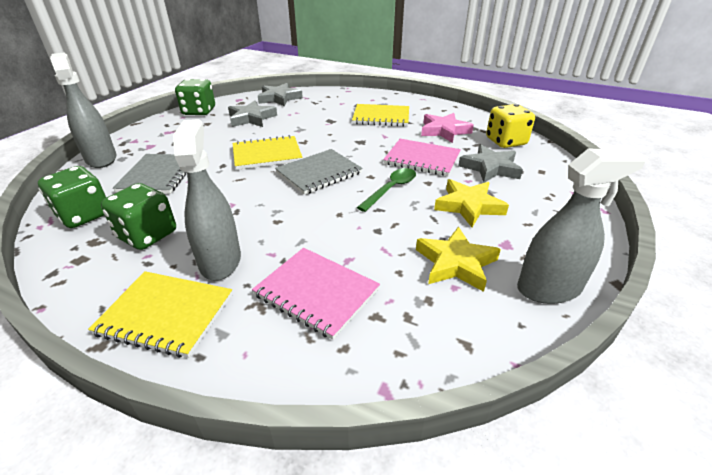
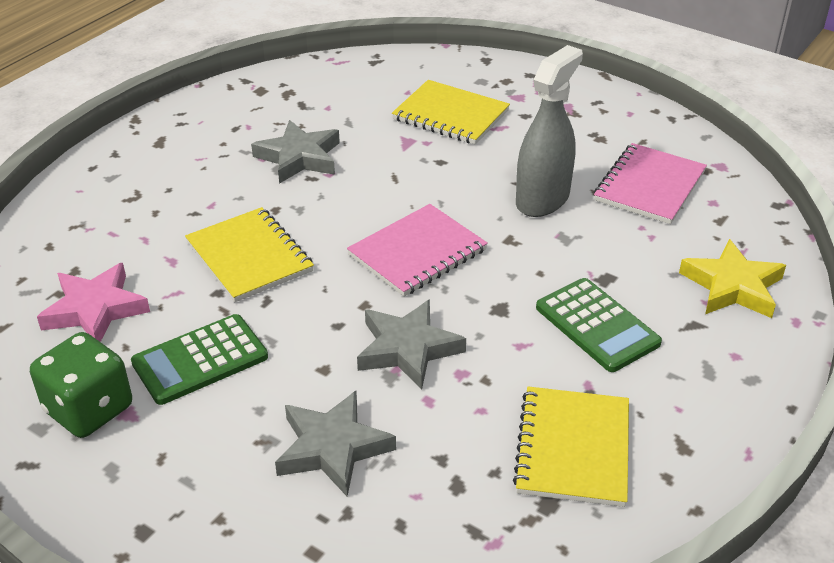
green calculator: none = 0 -> [131,314,268,405] [536,278,662,372] = 2
green dice: [38,166,106,228] [101,183,176,250] [175,79,215,115] = 3 -> [30,332,132,438] = 1
green spoon: [357,168,416,212] = 1 -> none = 0
grey notebook: [113,154,187,194] [275,149,363,195] = 2 -> none = 0
grey spray bottle: [50,53,117,168] [173,119,241,280] [517,149,647,304] = 3 -> [516,45,583,217] = 1
yellow dice: [486,104,535,148] = 1 -> none = 0
yellow star: [416,227,501,292] [434,179,509,227] = 2 -> [679,239,786,318] = 1

